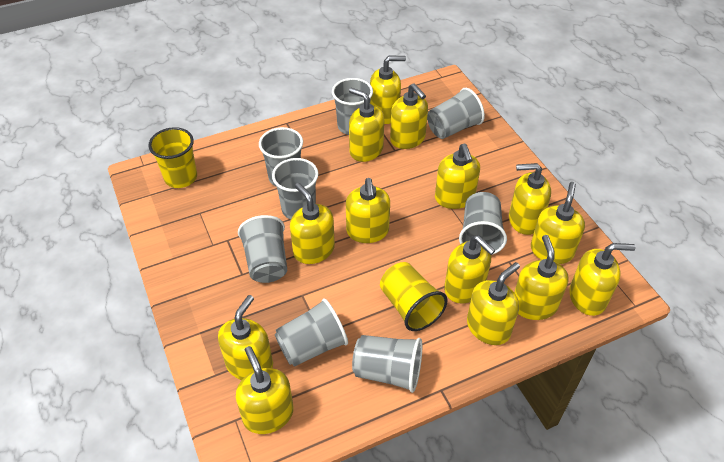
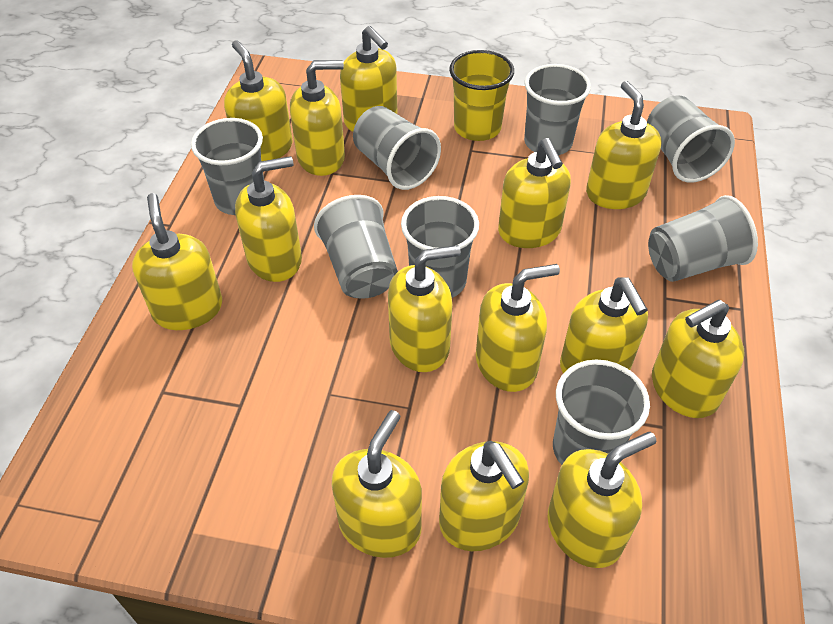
yellow cup: [148,127,197,188] [380,262,447,331] = 2 -> [449,50,514,141] = 1

